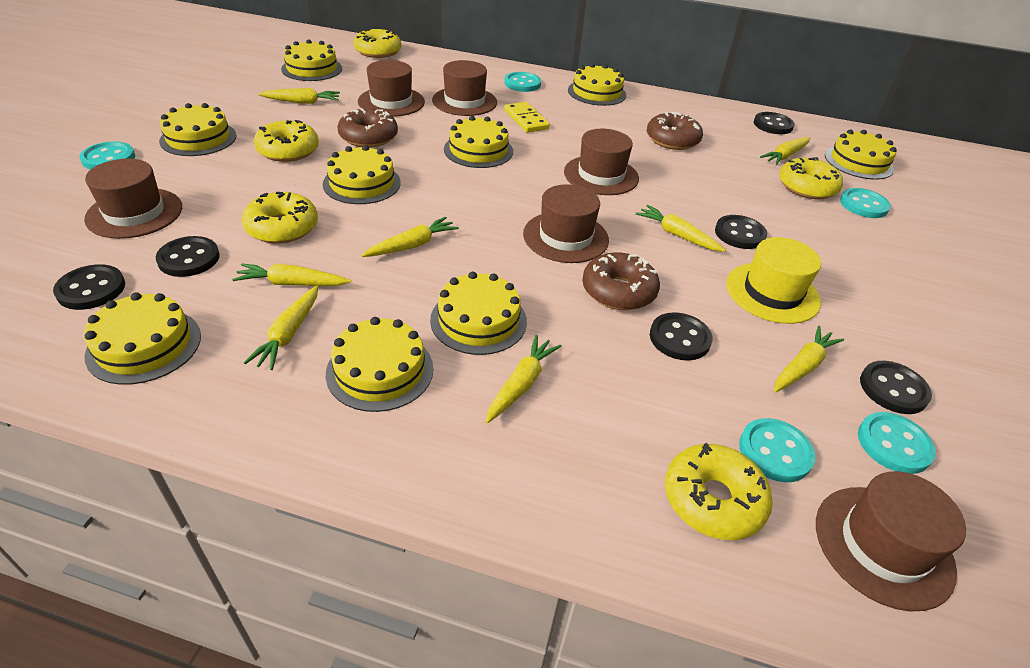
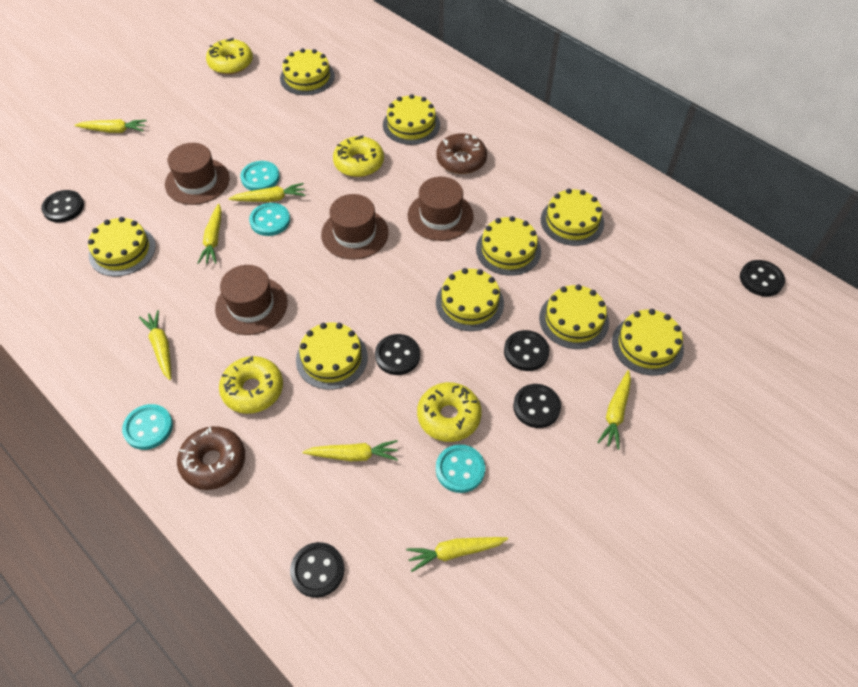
brown donut: [338,108,398,148] [582,252,660,310] [647,112,703,150] = 3 -> [177,426,245,490] [436,133,487,174] = 2
brown hat: [84,159,182,239] [358,60,425,117] [432,60,497,116] [523,184,609,263] [564,129,639,195] [816,471,966,611] = 6 -> [165,143,230,205] [215,265,288,335] [321,194,389,260] [407,177,474,241] = 4
turquoise button: [79,141,135,170] [504,72,541,92] [739,418,815,482] [840,188,891,218] [858,412,936,474] = 5 -> [122,404,173,450] [240,161,280,191] [249,203,290,236] [436,444,485,493] = 4
yellow carrot: [232,263,351,286] [244,285,318,370] [258,88,340,104] [361,217,459,257] [486,335,562,424] [635,205,726,252] [760,137,810,165] [774,326,844,392] = 8 -> [75,119,147,133] [139,310,171,380] [197,204,222,264] [229,183,305,202] [303,440,398,461] [406,537,508,572] [597,370,631,450] = 7
yellow domino: [504,102,550,133] = 1 -> none = 0
yellow donut: [241,192,318,244] [254,120,319,162] [353,28,401,58] [665,443,773,540] [779,157,843,199] = 5 -> [206,38,253,74] [219,356,283,414] [333,135,384,177] [417,382,482,442] = 4
yellow hat: [726,237,821,324] = 1 -> none = 0

